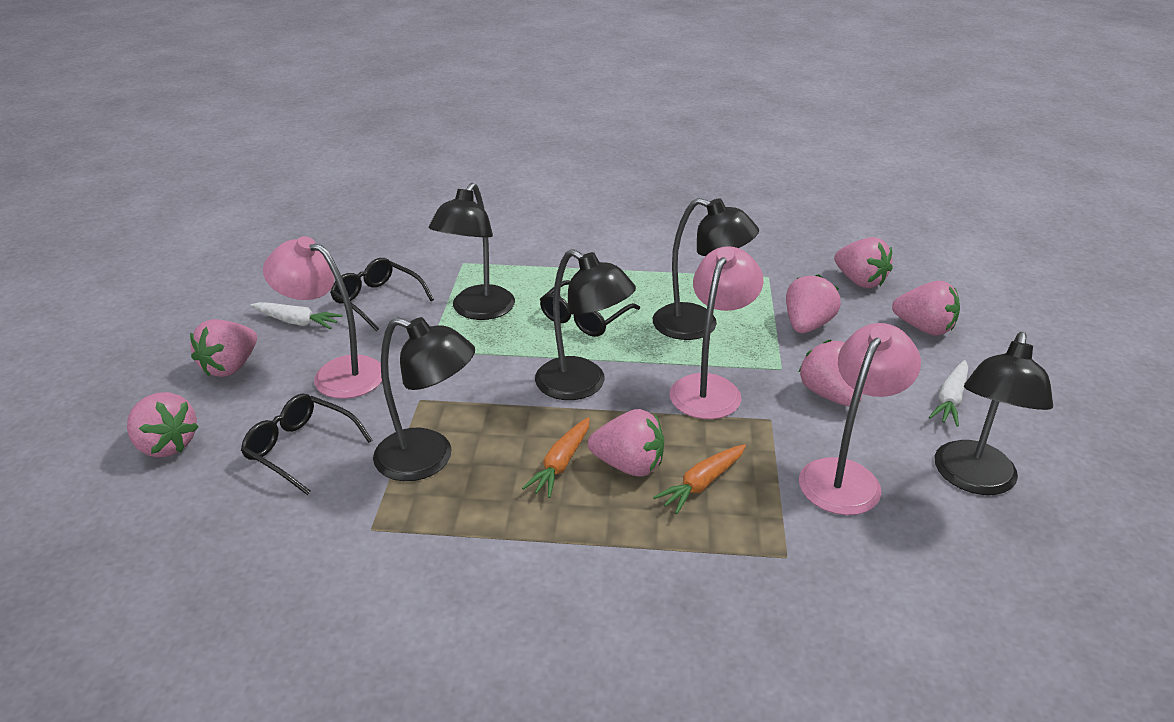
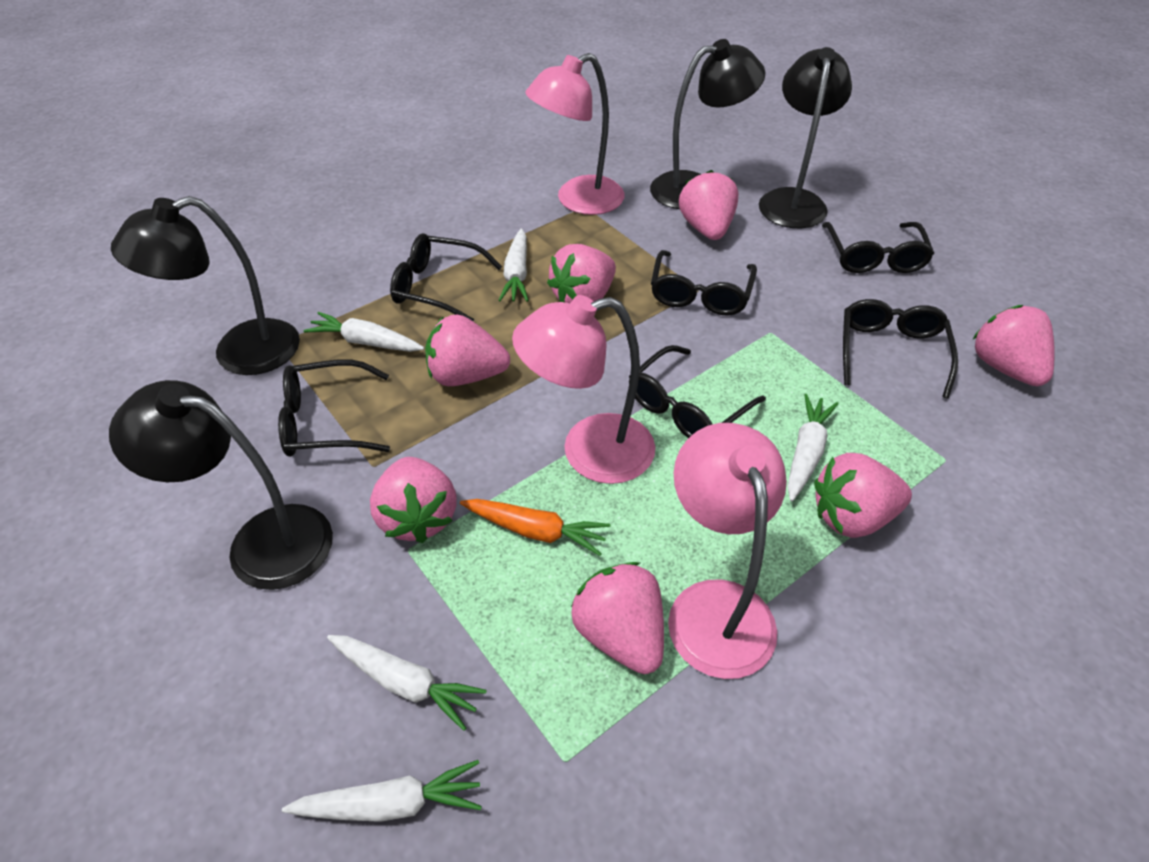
black glasses: [241,393,372,495] [330,258,434,331] [540,280,640,337] = 3 -> [278,359,390,457] [390,233,502,322] [629,345,766,438] [651,250,757,315] [822,222,934,273] [843,299,958,399] = 6
black lamp: [373,317,475,481] [429,182,515,320] [535,249,636,400] [653,198,759,340] [935,332,1053,495] = 5 -> [109,380,333,590] [111,196,300,375] [650,39,765,209] [759,47,852,228] = 4
orange carrot: [522,417,590,498] [653,444,746,514] = 2 -> [460,499,610,556] = 1
white carrot: [250,302,343,329] [929,360,968,427] = 2 -> [282,760,482,822] [303,312,424,352] [327,635,487,731] [498,228,529,302] [787,394,838,502] = 5

